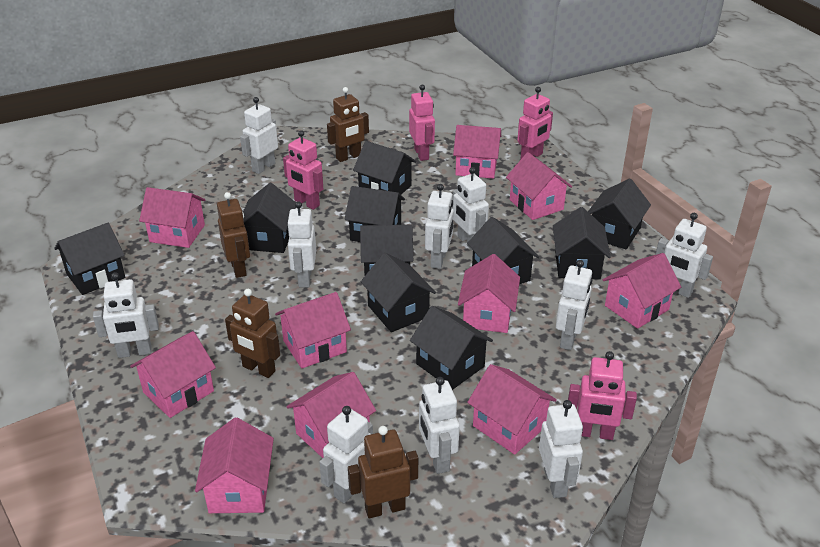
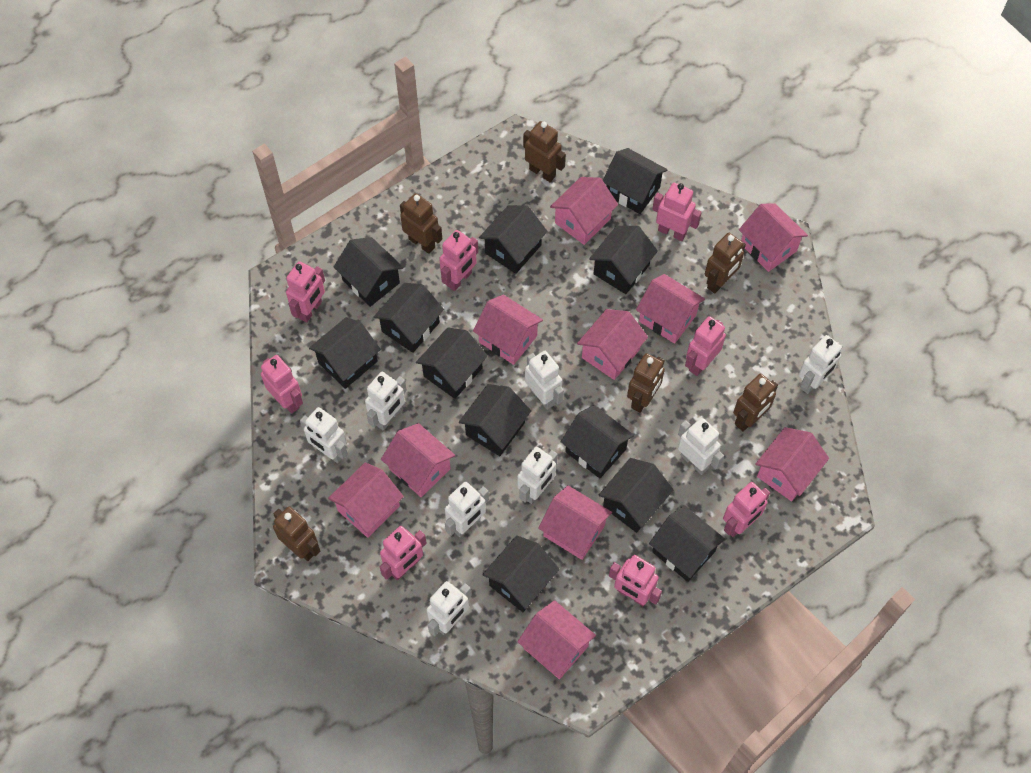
black house: [54,223,125,295] [243,183,296,253] [344,186,405,242] [353,141,416,195] [360,225,413,275] [361,252,436,332] [410,306,493,390] [467,217,539,284] [553,207,611,279] [588,178,651,249] = 10 -> [309,317,381,389] [334,237,403,307] [374,283,444,353] [416,327,488,399] [459,384,531,456] [479,205,547,274] [482,535,560,612] [561,405,634,478] [589,226,658,294] [599,458,673,533] [603,148,668,214] [649,505,725,582] = 12
brown robot: [217,192,250,278] [225,289,280,378] [327,87,369,162] [348,426,418,518] = 4 -> [273,507,320,561] [400,193,442,254] [523,121,566,182] [627,353,665,413] [705,233,746,294] [733,374,778,432] = 6
pink robot: [283,130,323,210] [409,85,435,161] [517,87,553,159] [568,351,637,440] = 4 -> [261,355,303,414] [286,261,325,322] [380,526,427,580] [439,230,478,291] [609,555,662,606] [652,183,702,241] [685,316,726,376] [723,482,770,537] = 8
white robot: [93,272,159,358] [240,97,278,174] [287,201,316,287] [319,406,373,503] [419,377,460,474] [425,184,454,269] [452,167,489,251] [539,400,583,498] [556,260,593,350] [656,213,713,298] = 10 -> [300,407,348,463] [365,372,407,431] [427,581,471,636] [445,481,489,537] [517,447,558,504] [525,351,564,410] [678,418,724,475] [799,335,843,394] = 8

